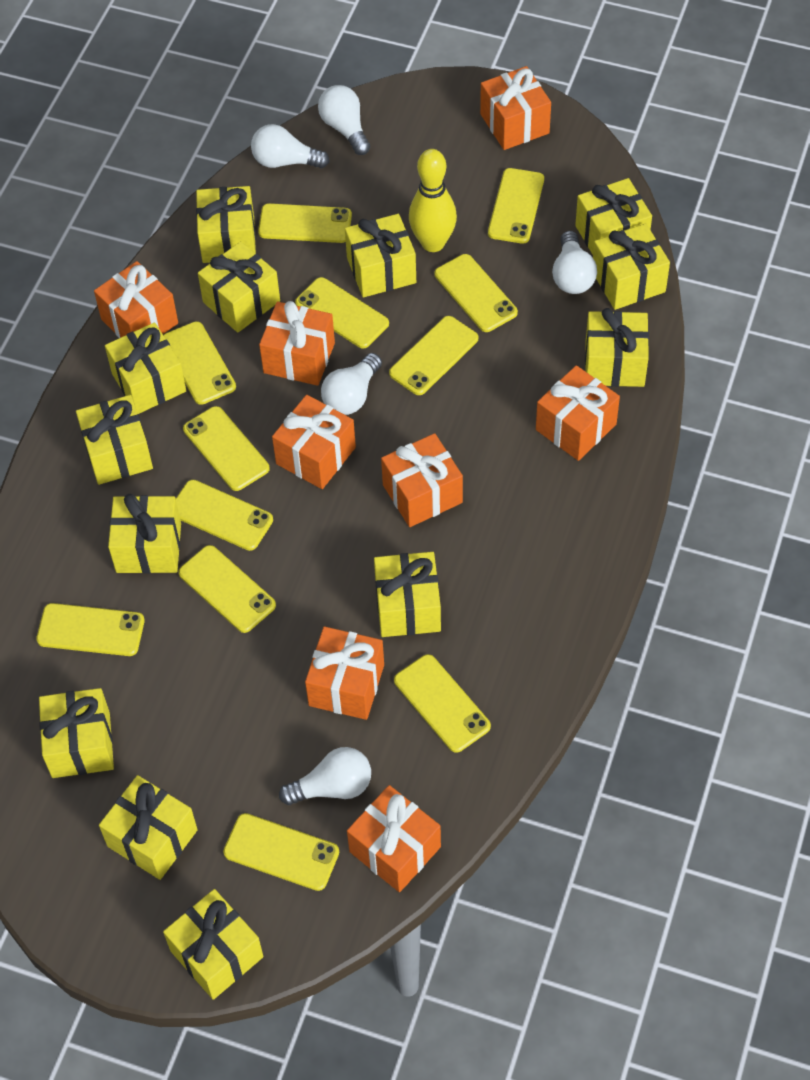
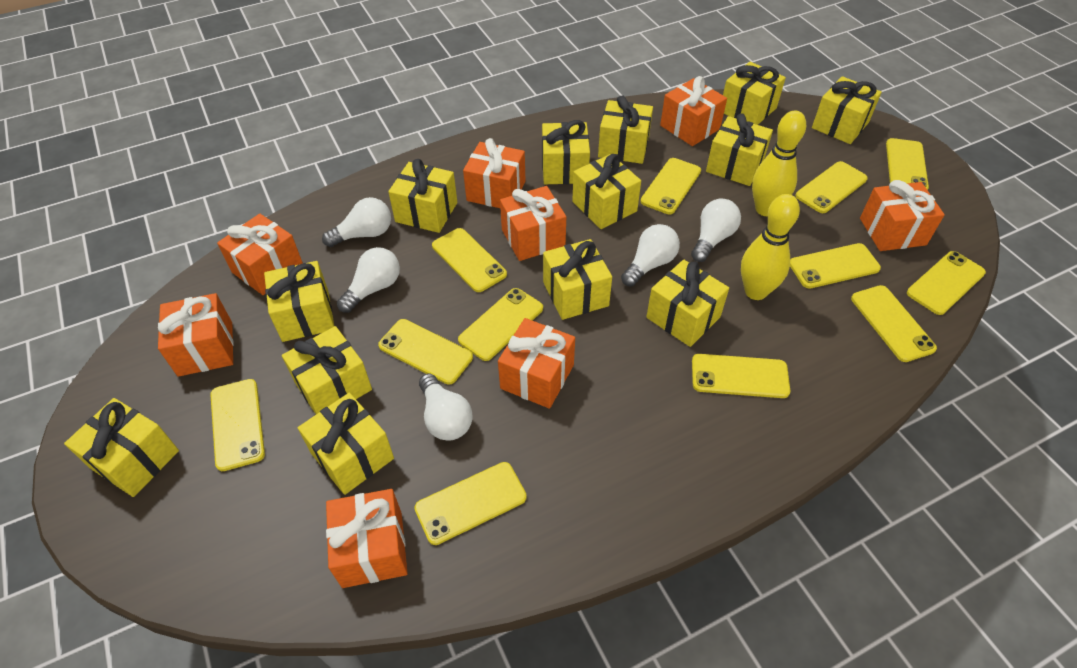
yellow bowling pin: [409,149,457,252] = 1 -> [741,194,800,300] [752,111,806,216] = 2

